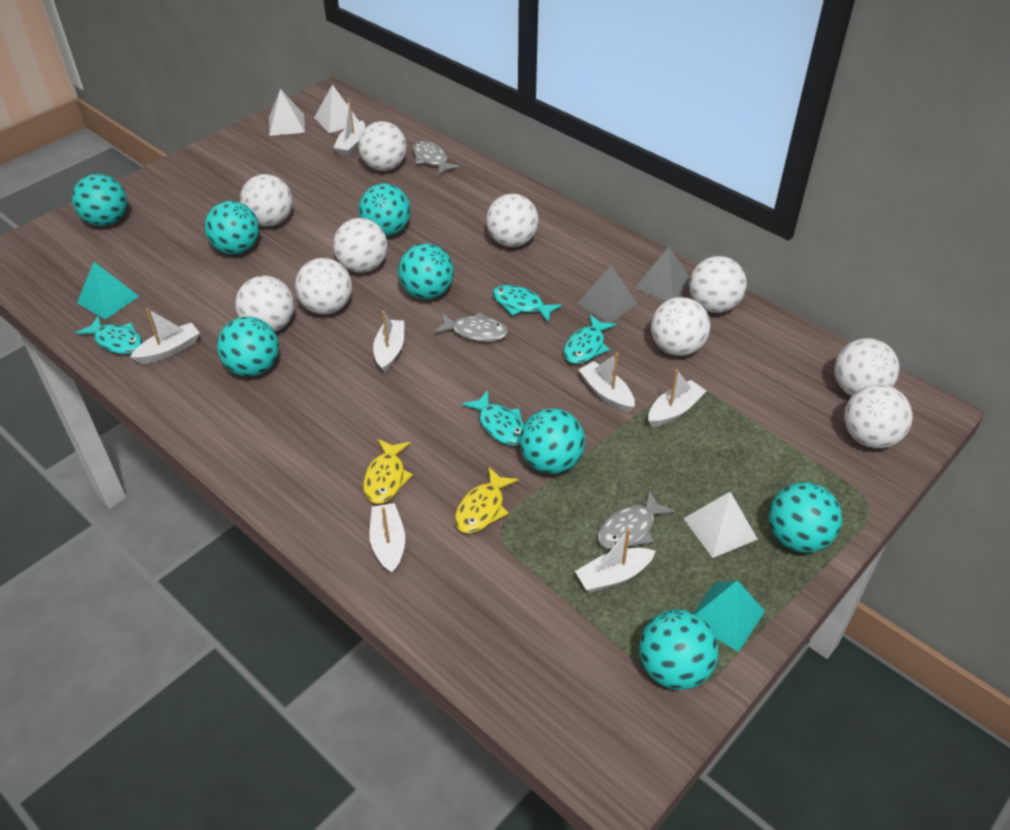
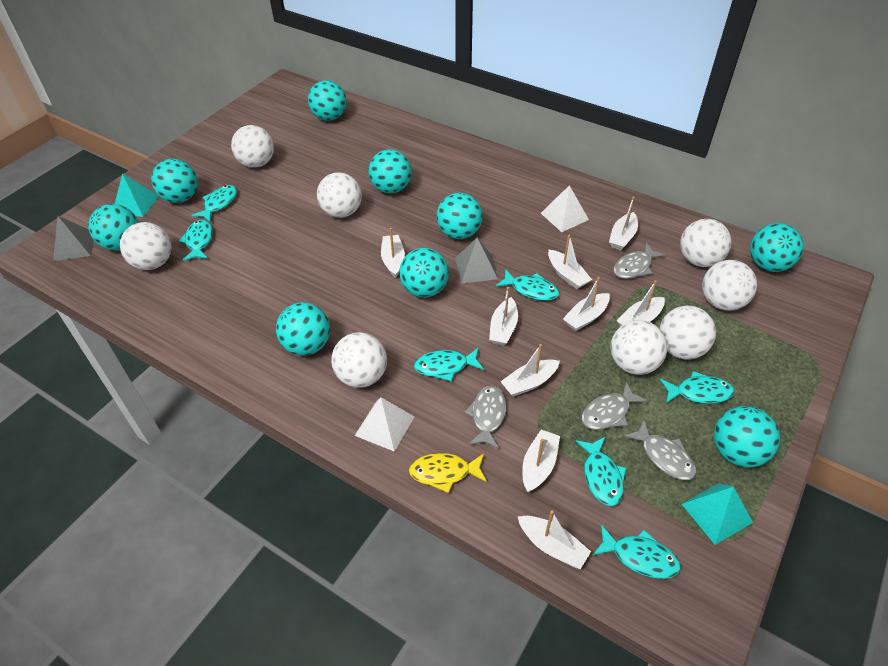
grey fish: [413,141,460,175] [434,312,508,342] [598,490,675,550] = 3 -> [464,386,506,449] [581,382,647,430] [613,243,666,279] [624,420,696,480] = 4
turquoise ball: [72,174,127,226] [204,201,259,255] [217,316,279,377] [359,184,411,236] [398,243,454,299] [520,408,585,474] [639,610,718,690] [769,482,842,553] = 8 -> [88,204,139,251] [151,159,198,203] [276,302,330,356] [308,80,347,121] [369,149,412,193] [399,248,449,298] [437,193,483,239] [714,406,780,468] [750,223,804,272] = 9
turquoise fish: [76,316,143,354] [462,390,524,446] [492,285,562,322] [564,315,617,364] = 4 -> [179,220,213,261] [191,185,237,222] [414,347,484,382] [496,269,559,301] [575,437,626,506] [593,525,681,579] [660,371,734,404] = 7
white ball: [235,276,294,332] [240,174,293,226] [295,258,352,315] [333,218,388,273] [358,121,407,171] [486,194,539,247] [651,297,711,356] [689,256,747,313] [834,338,900,396] [844,385,913,448] = 10 -> [120,222,171,270] [231,125,274,168] [317,172,362,218] [331,332,387,388] [610,320,667,375] [659,306,716,359] [680,219,731,267] [702,260,757,311] = 8
white boat: [130,308,200,364] [333,99,365,156] [369,503,405,575] [373,311,404,372] [575,529,656,592] [579,353,635,412] [648,369,706,427] = 7 -> [381,228,405,278] [489,287,518,346] [500,344,560,397] [518,510,591,569] [522,430,560,492] [548,235,592,289] [563,277,610,331] [609,197,638,250] [617,280,665,327] = 9
white pyramid: [269,89,305,136] [314,84,359,133] [683,492,758,558] = 3 -> [355,397,414,452] [541,185,589,232] = 2
yellow fish: [363,439,413,504] [455,467,519,533] = 2 -> [409,453,487,493] = 1

